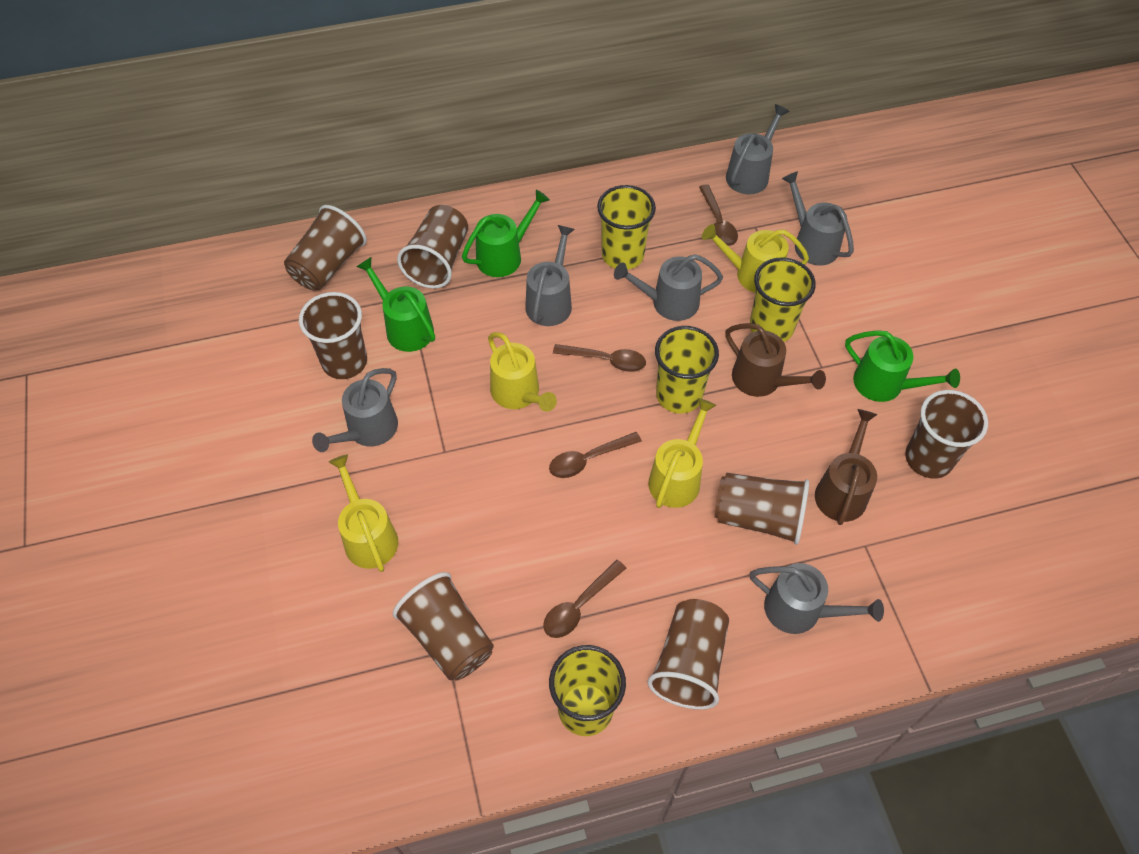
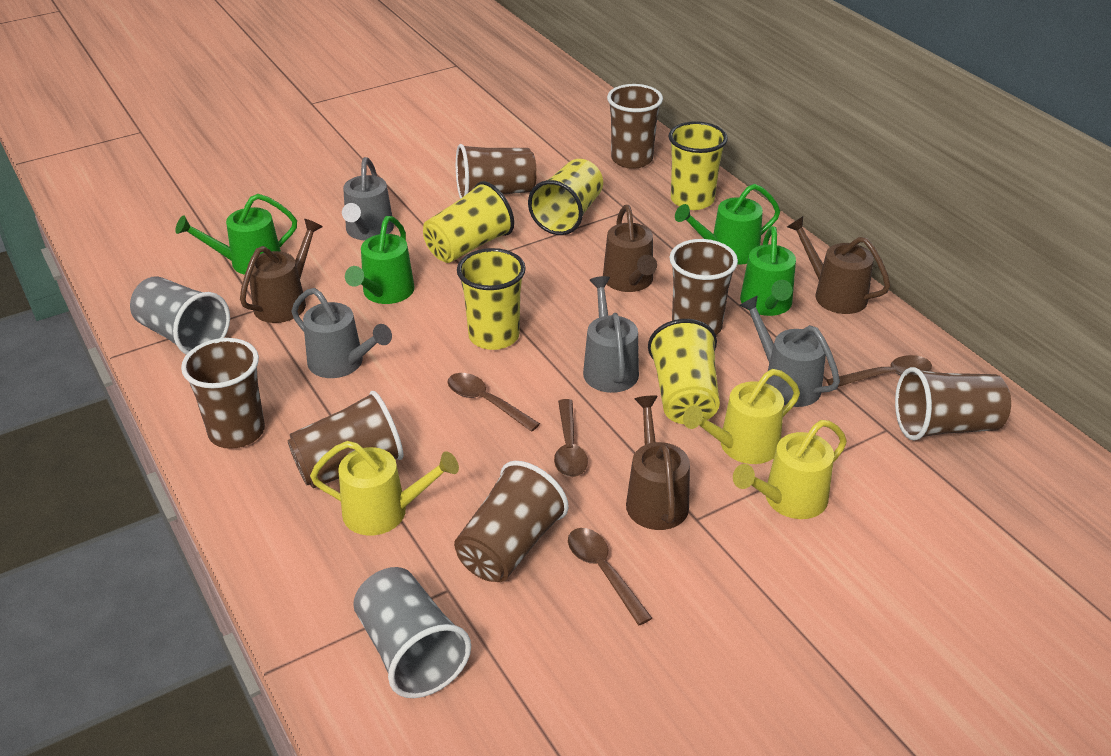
brown watering can: [725,323,826,397] [815,409,877,525] = 2 -> [240,219,322,323] [603,205,657,292] [626,395,690,530] [787,216,890,314] = 4
green watering can: [356,257,435,352] [462,189,550,277] [845,330,960,402] = 3 -> [175,194,297,275] [345,216,415,304] [675,184,780,265] [740,226,796,316] = 4
grey cup: none = 0 -> [130,276,230,355] [353,567,471,698] = 2
grey watering can: [312,368,398,452] [525,225,574,326] [614,254,723,321] [726,104,790,194] [750,563,884,634] [782,171,854,265] = 6 -> [291,288,392,378] [342,157,394,240] [583,276,639,393] [739,295,840,407] = 4
yellow cup: [549,645,626,736] [597,185,656,270] [655,326,719,413] [750,257,816,342] = 4 -> [423,181,514,263] [457,248,526,350] [528,159,603,235] [648,319,720,424] [669,121,727,210] = 5
yellow watering can: [329,454,398,572] [488,332,557,412] [648,398,716,508] [702,224,809,293] = 4 -> [310,441,459,536] [683,369,800,464] [733,420,847,519] = 3

